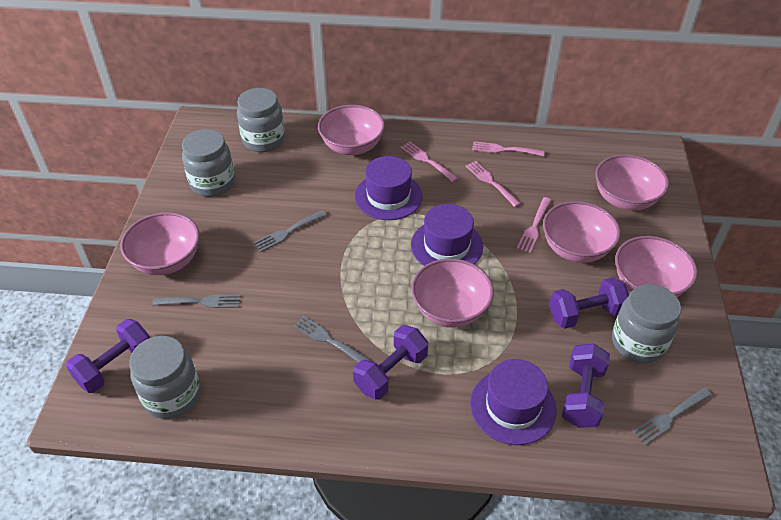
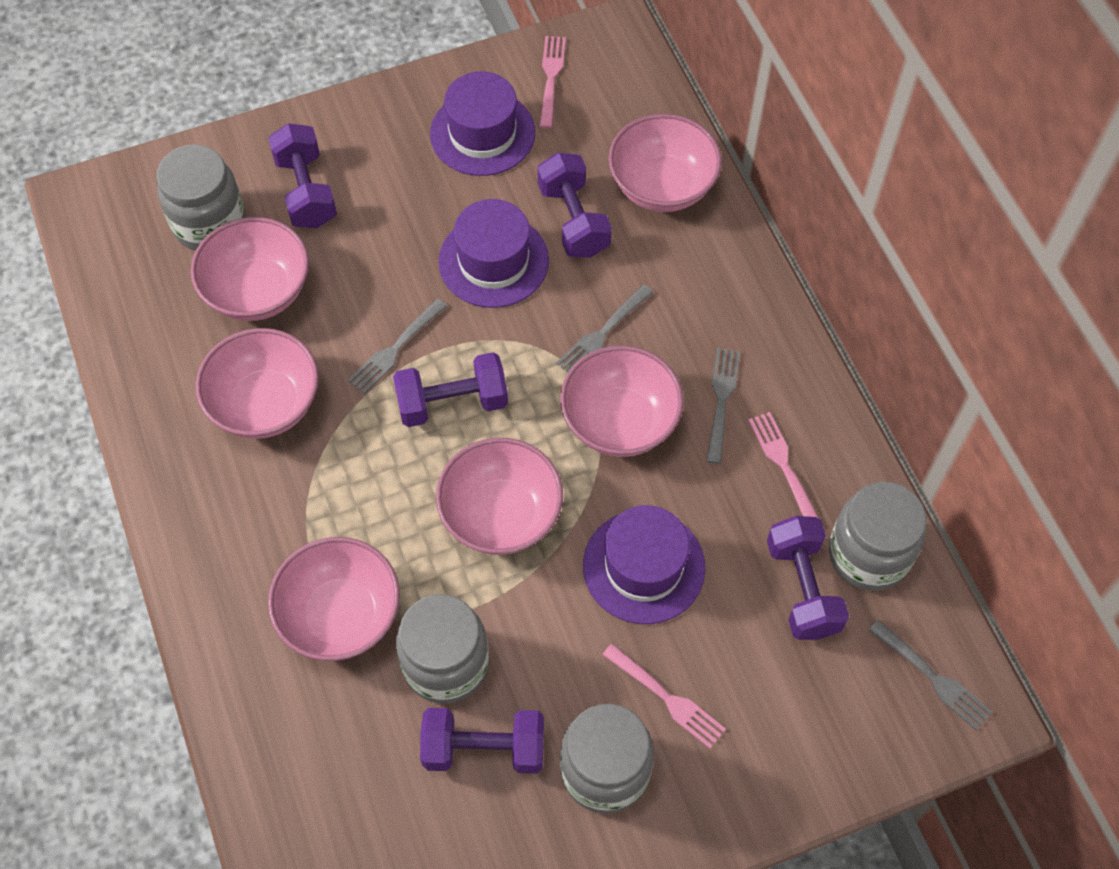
pink fork: [400,142,458,182] [466,161,521,207] [472,141,545,156] [517,197,551,253] = 4 -> [539,36,566,128] [602,644,726,749] [749,412,819,519] = 3
purple dumbbell: [66,319,150,393] [353,325,428,400] [549,277,629,329] [562,343,610,428] = 4 -> [268,123,337,228] [393,352,508,427] [420,708,544,774] [537,152,612,258] [767,516,849,640] = 5

